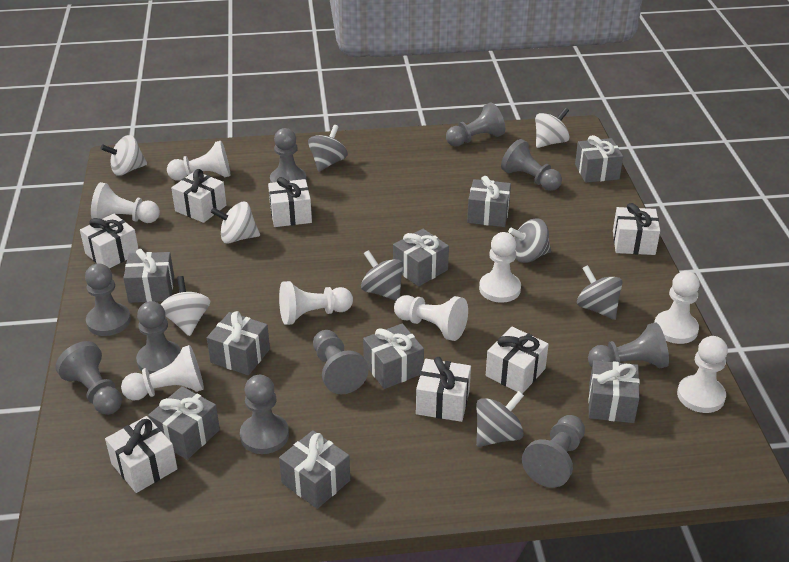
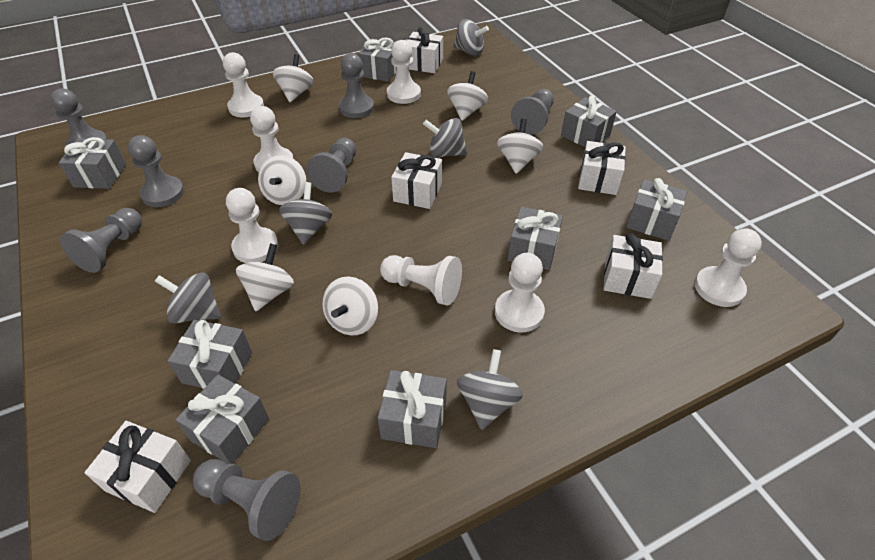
grey gift: [123,249,174,303] [148,386,220,460] [207,311,270,375] [279,430,350,509] [363,323,424,389] [393,229,449,287] [467,176,511,227] [575,135,623,183] [588,360,640,423] = 9 -> [59,137,126,189] [168,320,252,389] [176,375,269,464] [358,38,397,82] [378,370,447,448] [508,207,563,270] [561,95,617,147] [626,178,687,241] = 8
grey pawn: [55,341,122,415] [85,263,131,336] [136,301,181,374] [240,375,289,454] [270,128,307,183] [313,330,369,394] [446,102,505,147] [501,139,562,191] [522,415,585,488] [588,322,669,368] = 10 -> [50,89,108,146] [60,208,142,273] [128,135,184,207] [193,459,301,541] [306,138,356,193] [339,53,374,118] [511,89,554,135] = 7
white gift: [80,214,139,268] [105,416,178,493] [171,169,227,223] [268,177,312,227] [416,357,471,422] [486,327,549,394] [613,203,660,255] = 7 -> [84,421,191,513] [391,152,442,209] [407,27,443,73] [578,141,626,195] [604,233,663,299] = 5
white pawn: [91,182,160,223] [121,345,204,400] [167,141,230,181] [279,281,353,325] [394,295,468,341] [479,232,521,303] [654,271,700,344] [677,336,728,413] = 8 -> [223,52,264,118] [226,188,278,263] [250,106,294,172] [380,255,462,306] [387,40,421,104] [495,253,545,332] [695,228,762,307] = 7
white spinning top: [100,135,147,176] [160,276,210,336] [211,202,260,243] [535,108,569,148] = 4 -> [236,243,294,311] [258,155,307,205] [273,54,314,102] [322,277,378,336] [447,71,488,121] [497,119,543,174] = 6

